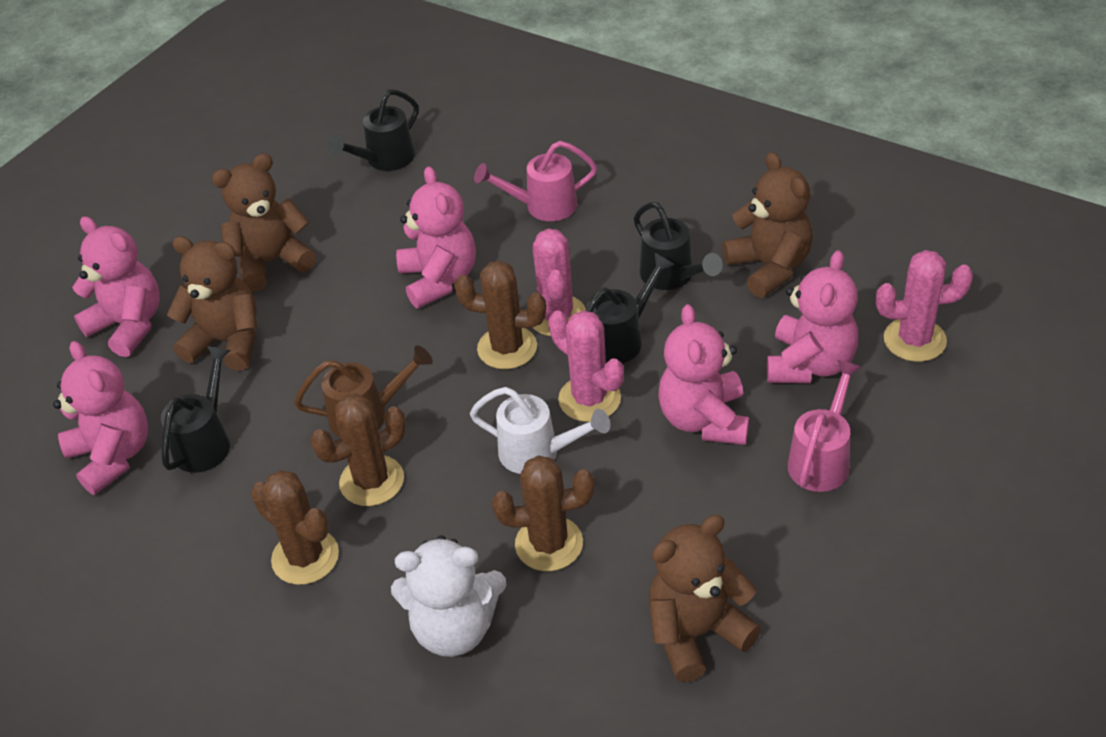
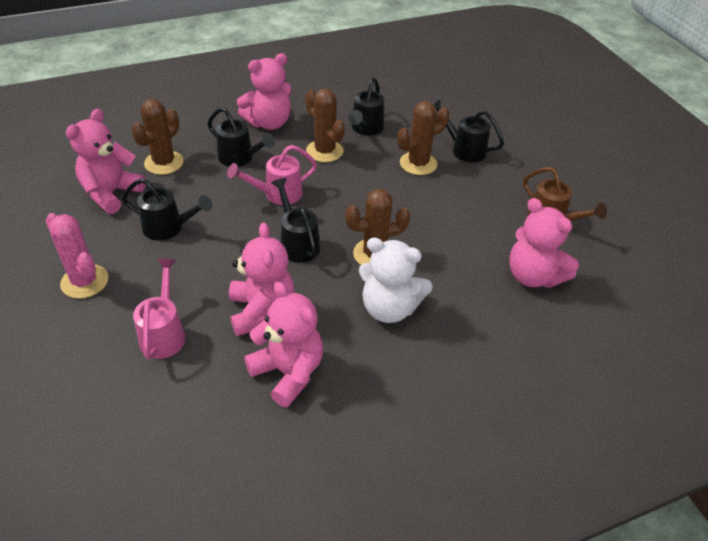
black watering can: [161,346,231,473] [327,89,419,171] [586,253,675,363] [634,202,723,290] = 4 -> [122,178,212,241] [207,107,275,167] [271,178,320,263] [348,77,384,136] [433,99,504,163] = 5
brown teddy bear: [167,236,257,371] [212,153,316,292] [649,515,761,682] [722,152,813,298] = 4 -> none = 0
pink cactus: [532,228,586,336] [548,310,624,422] [876,250,973,362] = 3 -> [46,213,108,299] = 1
white watering can: [470,387,610,474] = 1 -> none = 0

